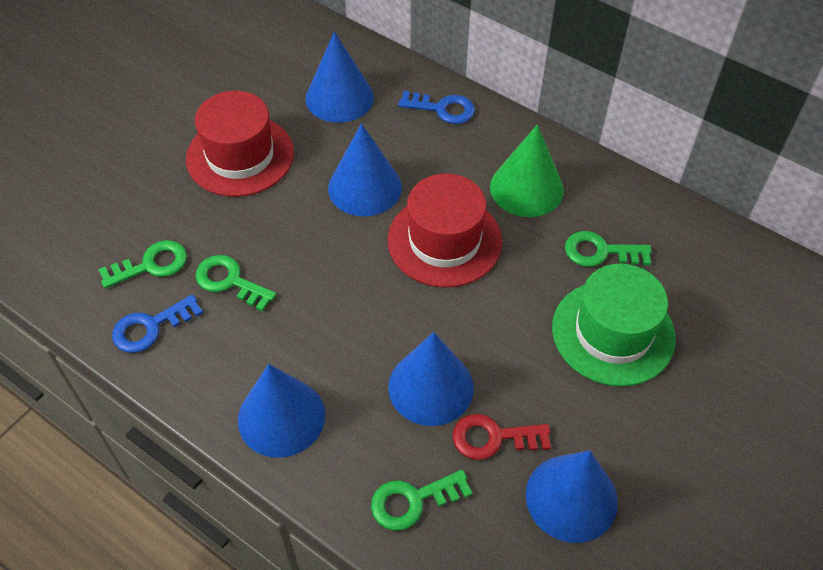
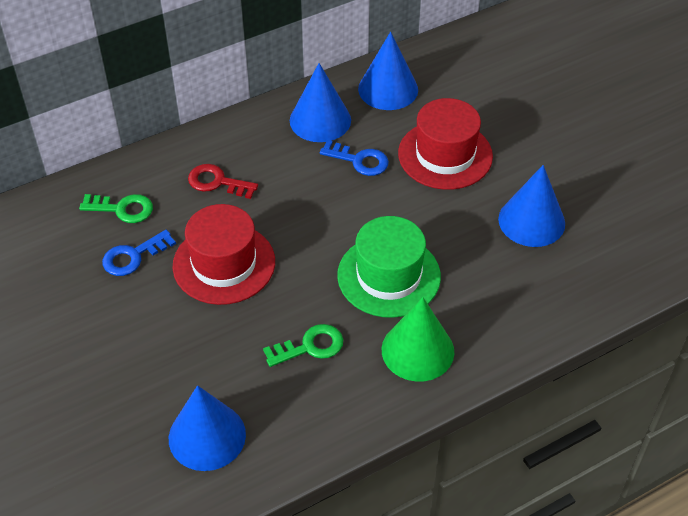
blue cone: [238,364,325,458] [305,31,374,123] [328,123,402,216] [388,332,474,426] [526,450,618,543] = 5 -> [169,385,246,471] [290,63,351,142] [358,32,418,110] [498,165,565,247] = 4
green key: [98,240,187,289] [195,255,276,312] [371,470,472,531] [565,231,651,267] = 4 -> [79,194,153,223] [263,324,343,367] = 2

